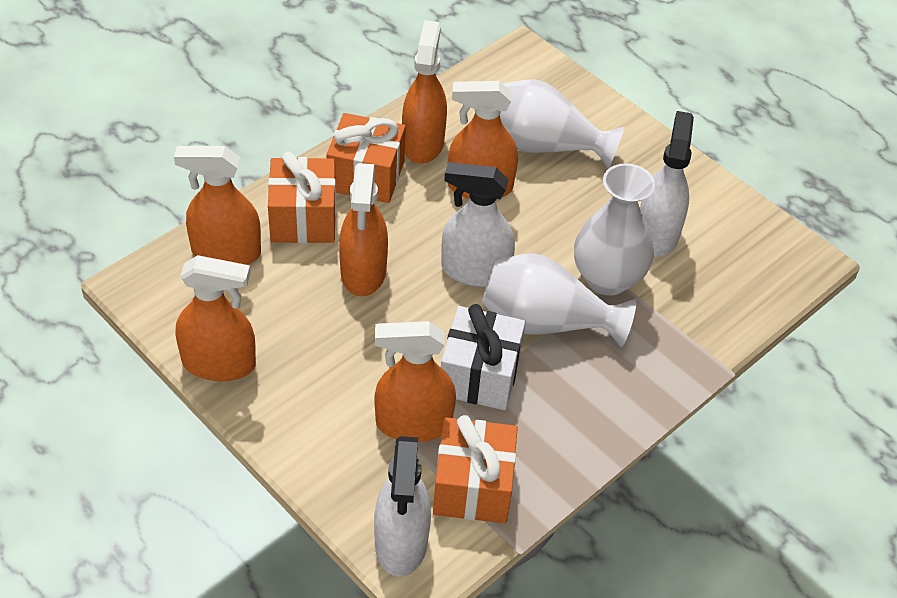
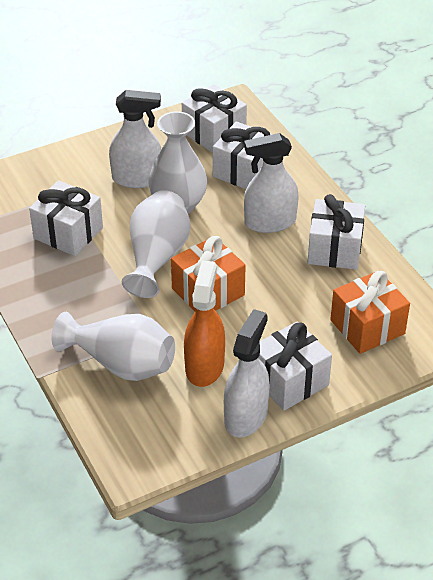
orange gift: [268,151,336,243] [326,113,406,203] [433,415,518,523] = 3 -> [171,236,246,311] [330,271,410,354] = 2
orange spray bottle: [174,146,261,265] [176,255,256,381] [339,163,388,296] [374,321,456,442] [402,20,447,164] [448,81,518,199] = 6 -> [184,260,225,387] = 1
white gift: [441,304,526,410] = 1 -> [29,180,103,256] [182,84,247,153] [213,122,273,189] [258,321,332,411] [308,194,365,270] = 5

